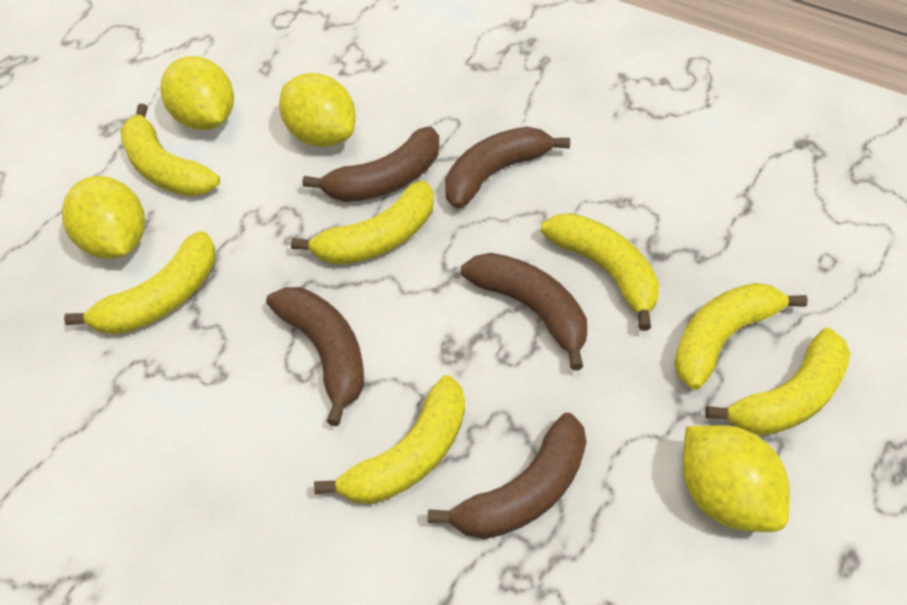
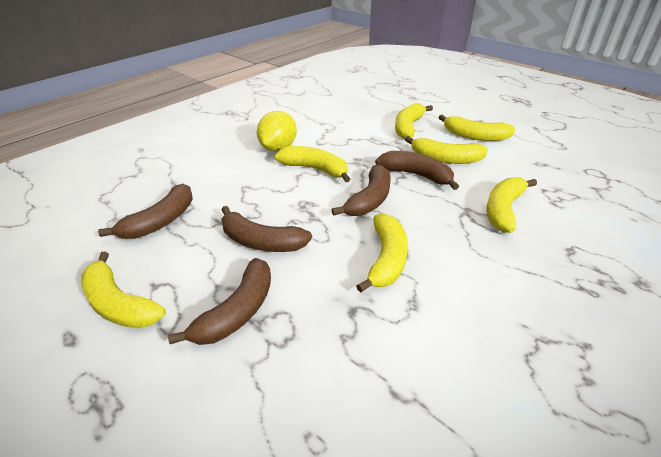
yellow lemon: [62,176,145,259] [161,56,234,130] [279,73,356,147] [683,425,790,532] = 4 -> [257,111,297,151] = 1

